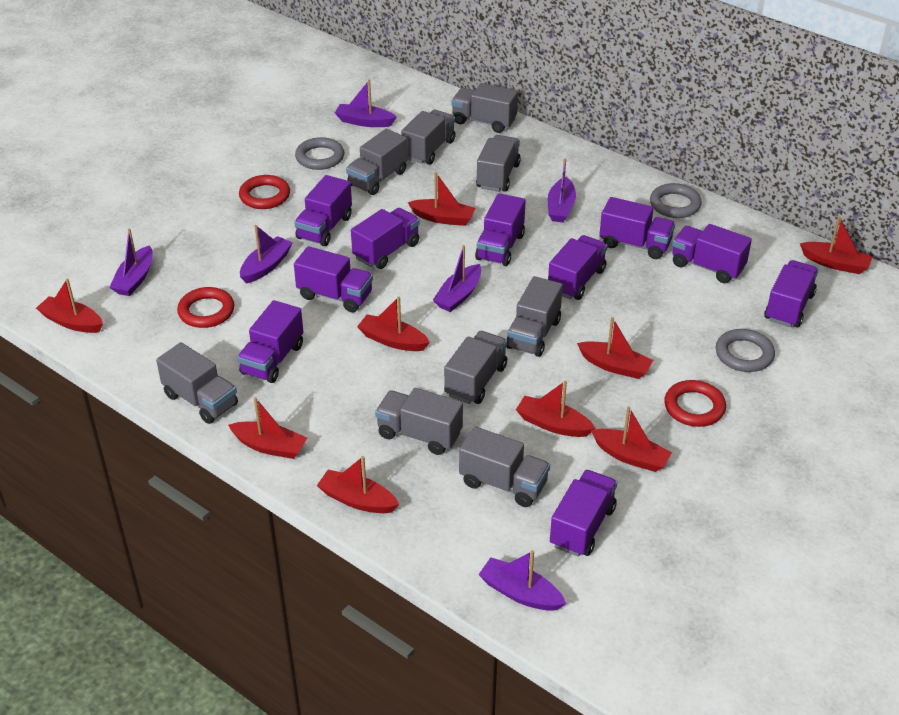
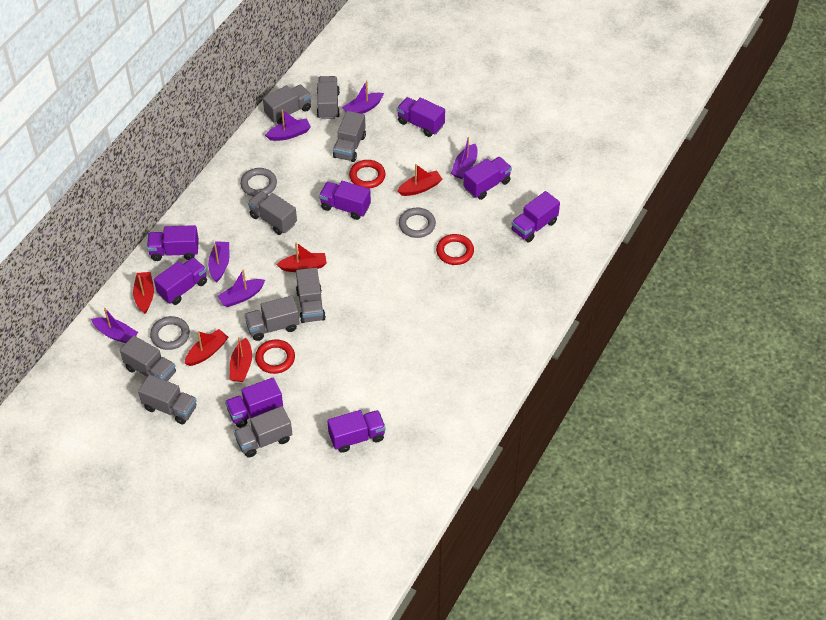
purple truck: [237,300,303,383] [294,175,352,246] [294,246,373,312] [351,208,420,269] [475,193,526,266] [548,235,607,300] [550,470,617,557] [599,197,675,259] [672,224,752,283] [764,260,818,327] = 10 -> [147,225,199,261] [154,257,207,305] [225,378,283,428] [319,181,371,220] [327,410,386,453] [397,97,445,137] [463,157,512,200] [511,191,560,243] = 8
red boat: [36,278,103,333] [228,397,307,459] [317,456,399,513] [357,297,430,351] [408,172,475,226] [516,380,595,437] [577,317,653,379] [591,406,672,472] [800,216,873,274] = 9 -> [133,272,154,314] [184,329,228,366] [230,337,252,382] [276,242,327,272] [397,164,443,196] = 5

